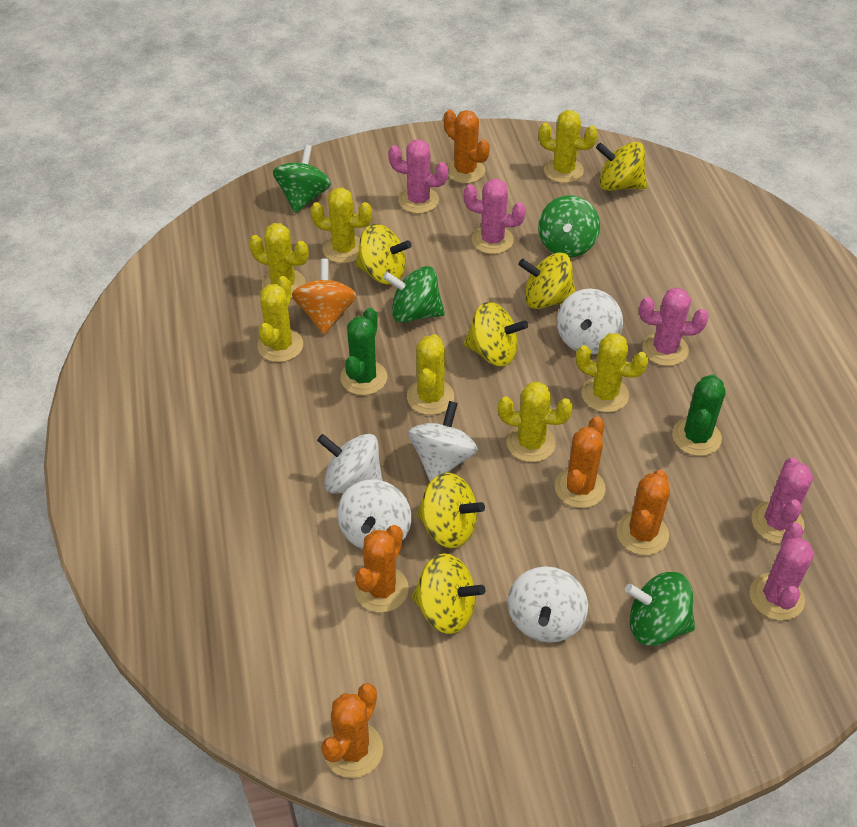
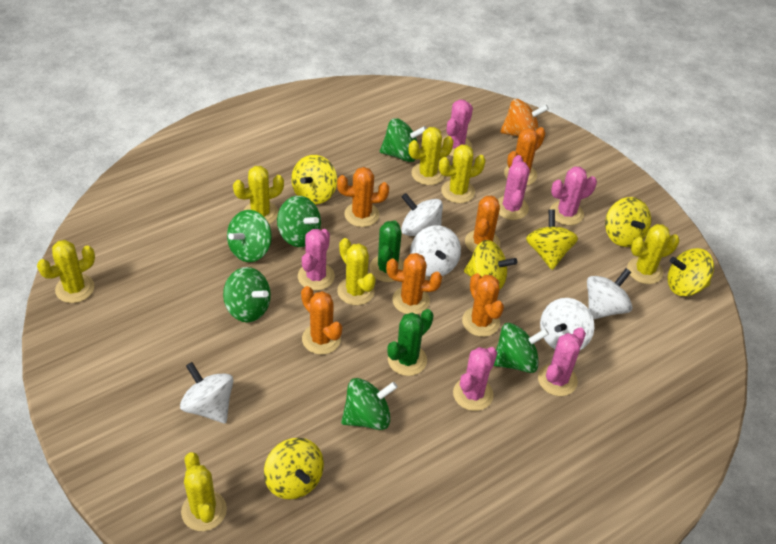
green spinning top: [273,145,331,213] [383,266,445,323] [538,195,600,257] [625,572,695,646] = 4 -> [223,267,271,322] [227,210,272,262] [277,196,321,247] [341,378,398,430] [380,118,427,162] [494,323,549,373] = 6
orange cactus: [321,683,383,778] [354,525,409,613] [443,110,490,184] [555,417,606,508] [616,470,670,555] = 5 -> [301,286,342,355] [337,167,389,227] [386,253,442,314] [462,273,504,337] [465,196,500,253] [504,127,546,185] = 6
pink cactus: [388,139,448,214] [464,179,526,254] [639,287,709,366] [750,523,814,621] [752,457,813,544] = 5 -> [298,229,335,291] [441,99,473,156] [453,347,497,411] [498,155,530,220] [538,328,586,396] [550,167,597,225] = 6

